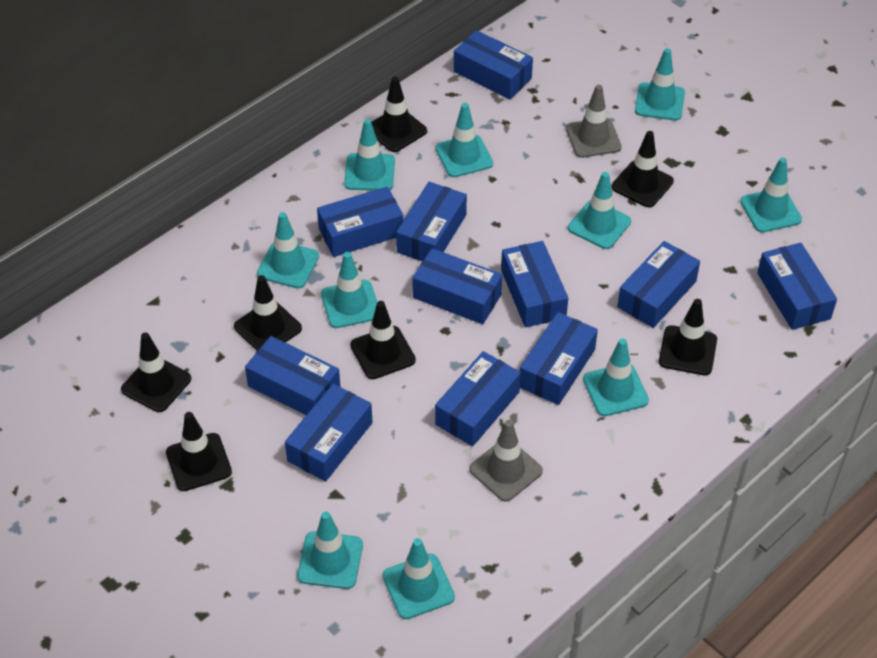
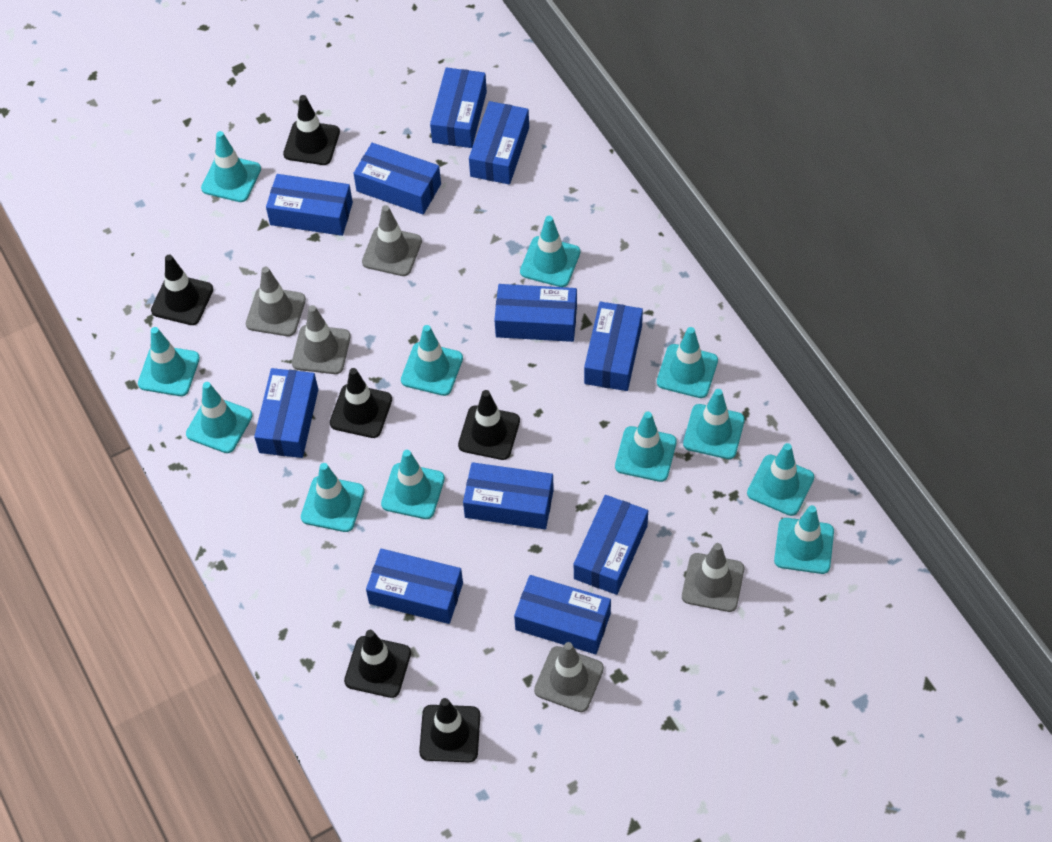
black traffic cone: [121,333,191,412] [166,412,232,491] [234,275,302,351] [350,301,416,379] [371,76,427,152] [612,131,674,207] [659,299,717,375] = 7 -> [151,255,213,325] [283,95,340,165] [330,368,392,438] [344,630,411,698] [419,698,480,762] [458,390,520,460] = 6
grey traffic cone: [469,420,543,502] [566,85,622,158] = 2 -> [246,267,306,336] [292,305,351,374] [362,205,422,276] [534,642,604,712] [682,543,744,612] = 5
turquoise traffic cone: [257,212,319,288] [297,512,363,589] [321,252,377,328] [344,119,395,191] [383,538,455,619] [435,103,493,177] [568,172,631,249] [583,338,649,416] [635,48,685,121] [740,157,802,233] = 10 -> [138,327,200,396] [186,382,253,453] [201,131,261,202] [301,463,365,532] [381,450,445,519] [401,325,463,396] [520,216,580,287] [615,412,677,482] [657,327,718,398] [683,389,745,459] [747,443,814,516] [774,505,834,574] = 12

